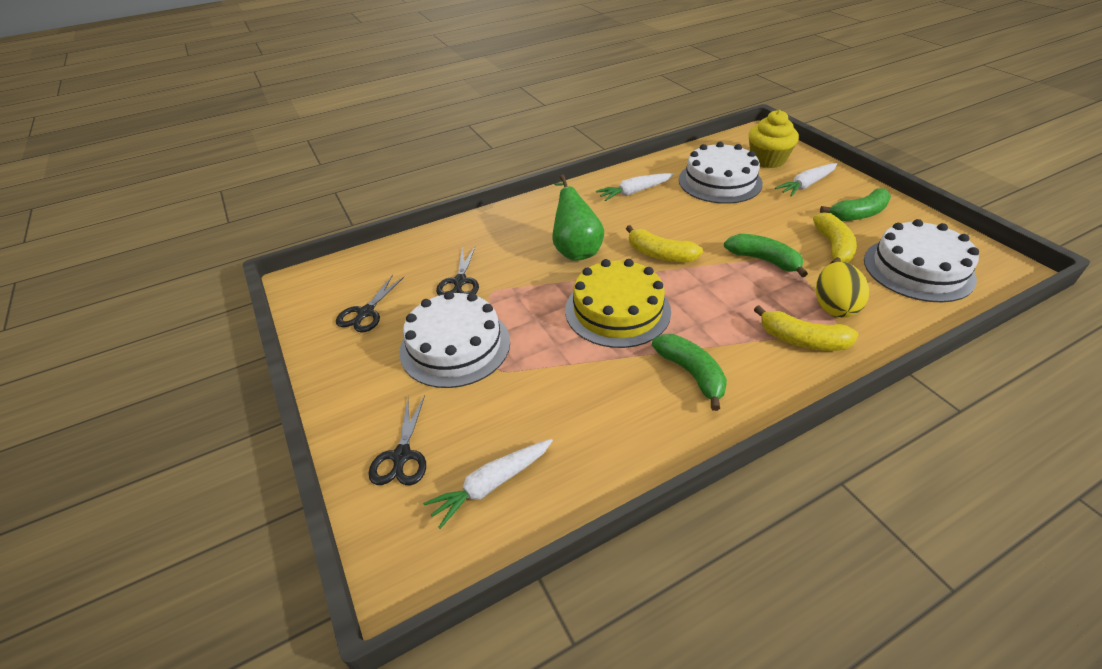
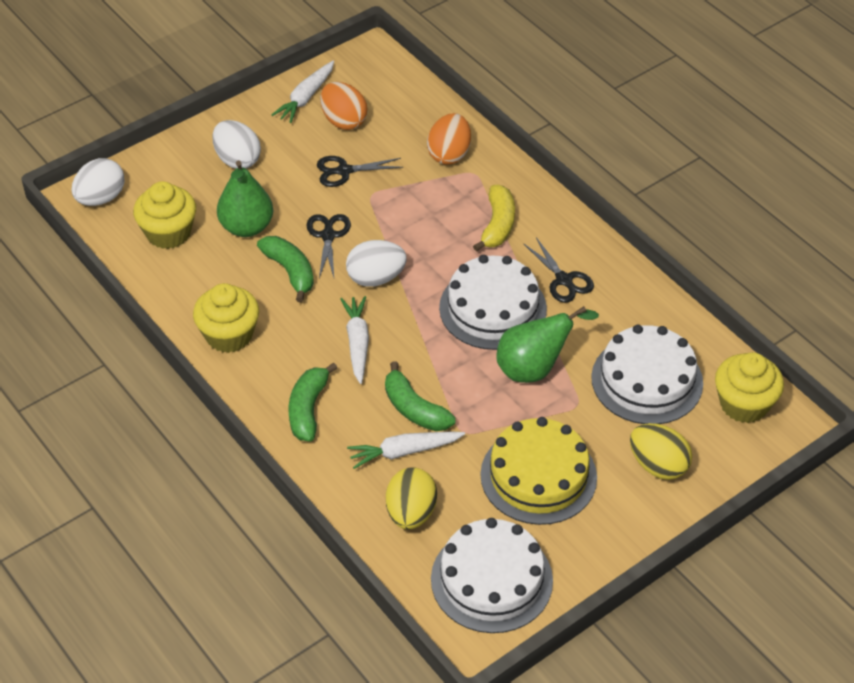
green pear: [552,175,604,261] = 1 -> [217,161,273,237] [497,306,599,383] = 2
orange egg: none = 0 -> [320,82,368,130] [427,113,471,165] = 2
white egg: none = 0 -> [72,158,124,206] [212,120,261,169] [346,240,407,287] = 3
yellow banana: [626,225,703,262] [754,305,859,351] [813,212,857,264] = 3 -> [473,185,515,252] = 1
yellow cupcake: [749,110,799,168] = 1 -> [133,181,196,249] [193,283,259,353] [715,352,784,423] = 3
yellow egg: [816,262,869,317] = 1 -> [386,467,437,530] [630,423,692,480] = 2

